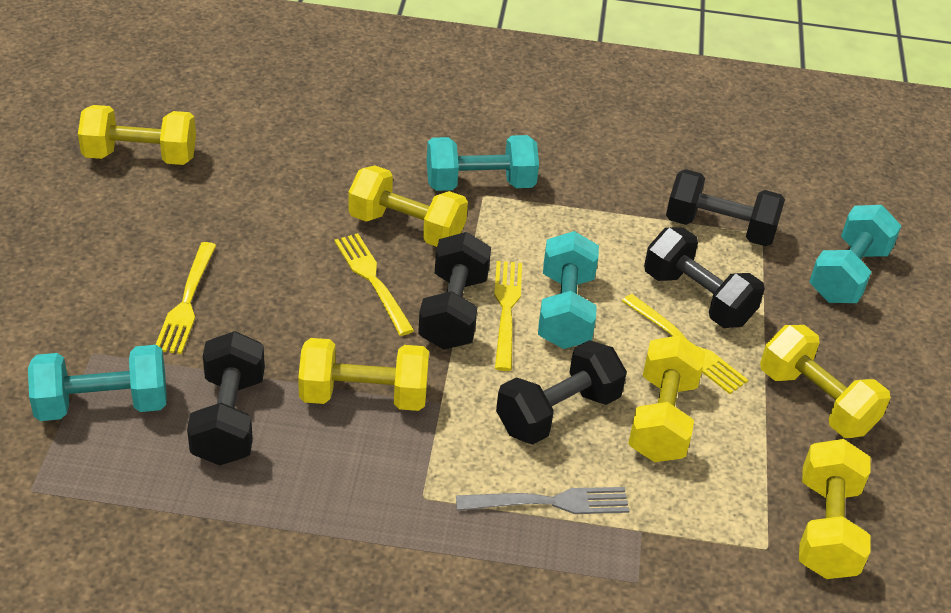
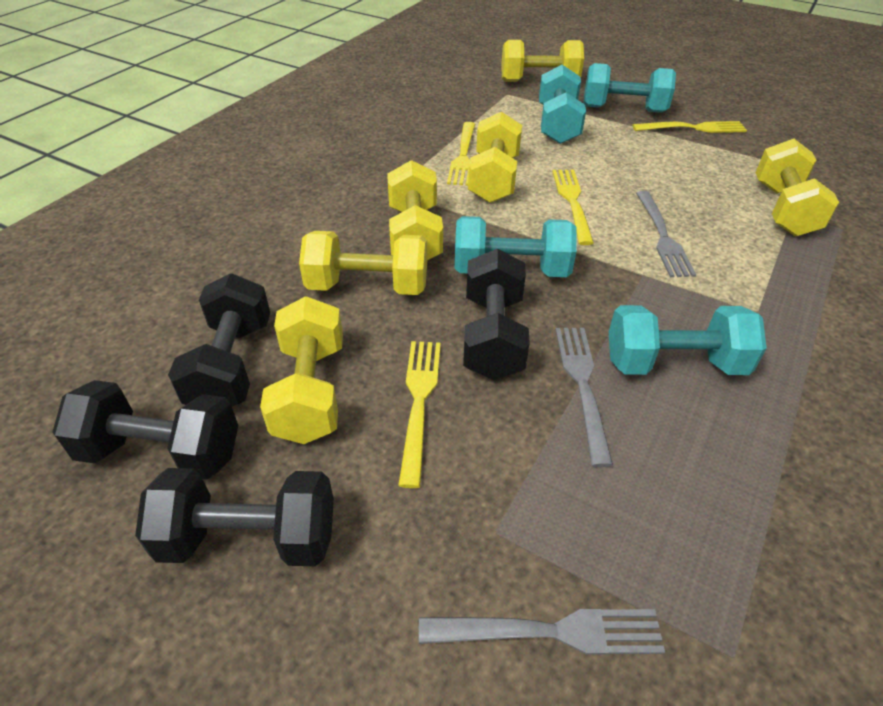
black dumbbell: [187,331,265,466] [418,232,491,350] [496,340,627,444] [644,227,765,328] [666,169,785,246] = 5 -> [53,380,238,480] [135,468,334,566] [168,273,270,406] [463,248,530,380] = 4
grey fork: [456,487,629,514] = 1 -> [419,609,665,654] [555,328,613,467] [636,191,696,277] = 3

